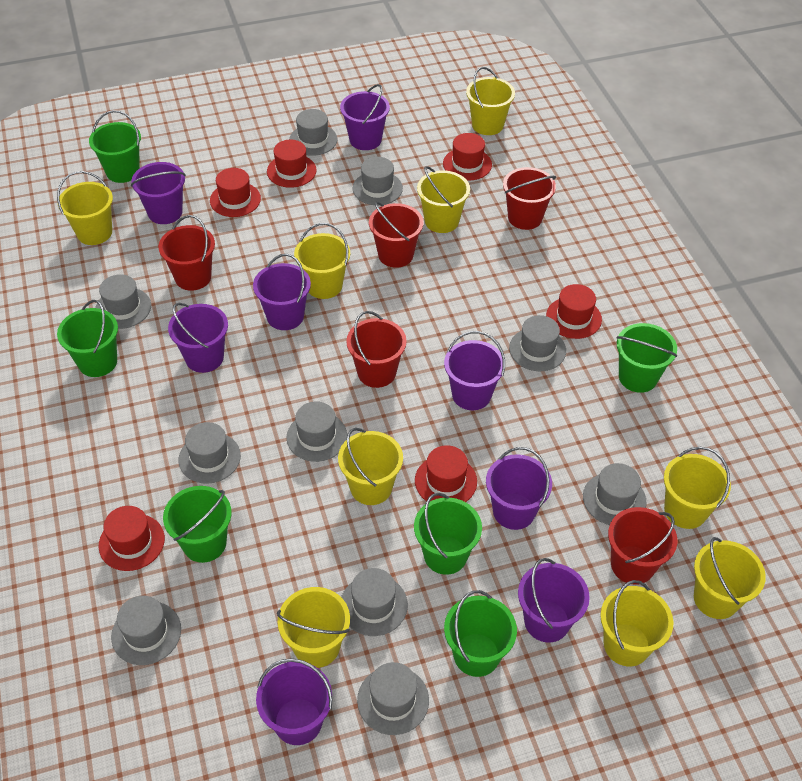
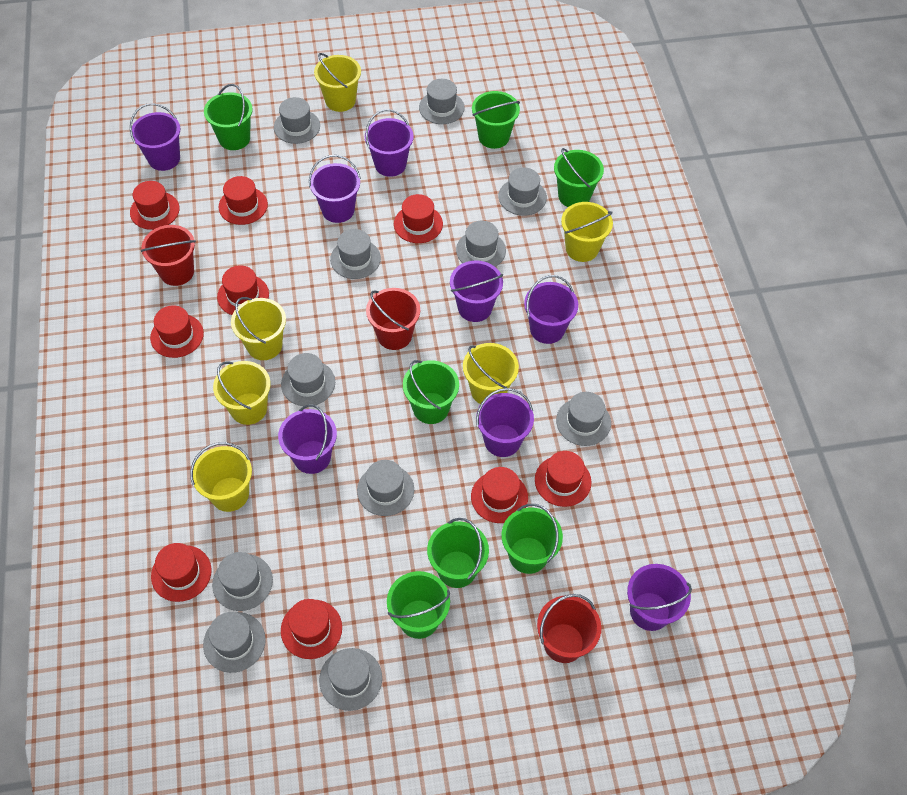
green bucket: [57,300,118,377] [89,110,141,183] [163,486,231,563] [414,493,482,575] [444,590,517,677] [617,323,677,393] = 6 -> [204,84,253,150] [387,571,450,639] [403,360,459,424] [427,518,489,588] [472,91,520,149] [501,504,563,574] [554,148,604,207] = 7
grey hat: [95,274,151,329] [111,596,181,665] [178,422,241,484] [287,401,347,462] [289,109,338,156] [341,568,408,636] [353,157,403,205] [357,662,429,735] [509,315,566,371] [583,463,647,525] = 10 -> [203,612,266,673] [212,552,273,611] [274,97,320,144] [281,353,335,406] [319,648,382,711] [330,229,381,279] [357,460,414,516] [419,79,465,124] [456,221,506,267] [499,167,547,216] [556,392,611,446] = 11
red bucket: [159,215,215,291] [346,311,407,388] [369,202,423,268] [503,167,556,230] [608,507,677,585] = 5 -> [141,225,196,286] [366,288,420,350] [537,594,601,663] = 3
red hat: [99,506,165,571] [210,168,261,217] [267,140,316,188] [415,445,477,502] [443,133,492,181] [546,284,602,339] = 6 -> [130,181,180,230] [150,305,204,358] [151,543,212,602] [217,265,269,315] [219,176,268,225] [281,599,342,659] [394,194,443,243] [471,467,528,523] [535,451,591,507] = 9
yellow bucket: [57,171,113,245] [277,587,350,668] [294,223,350,299] [338,428,403,505] [417,166,470,233] [466,67,515,135] [600,580,674,667] [664,447,731,529] [694,537,766,619] = 9 -> [190,442,252,512] [213,361,271,425] [231,297,286,360] [314,53,361,112] [463,343,519,404] [561,202,613,262] = 6

